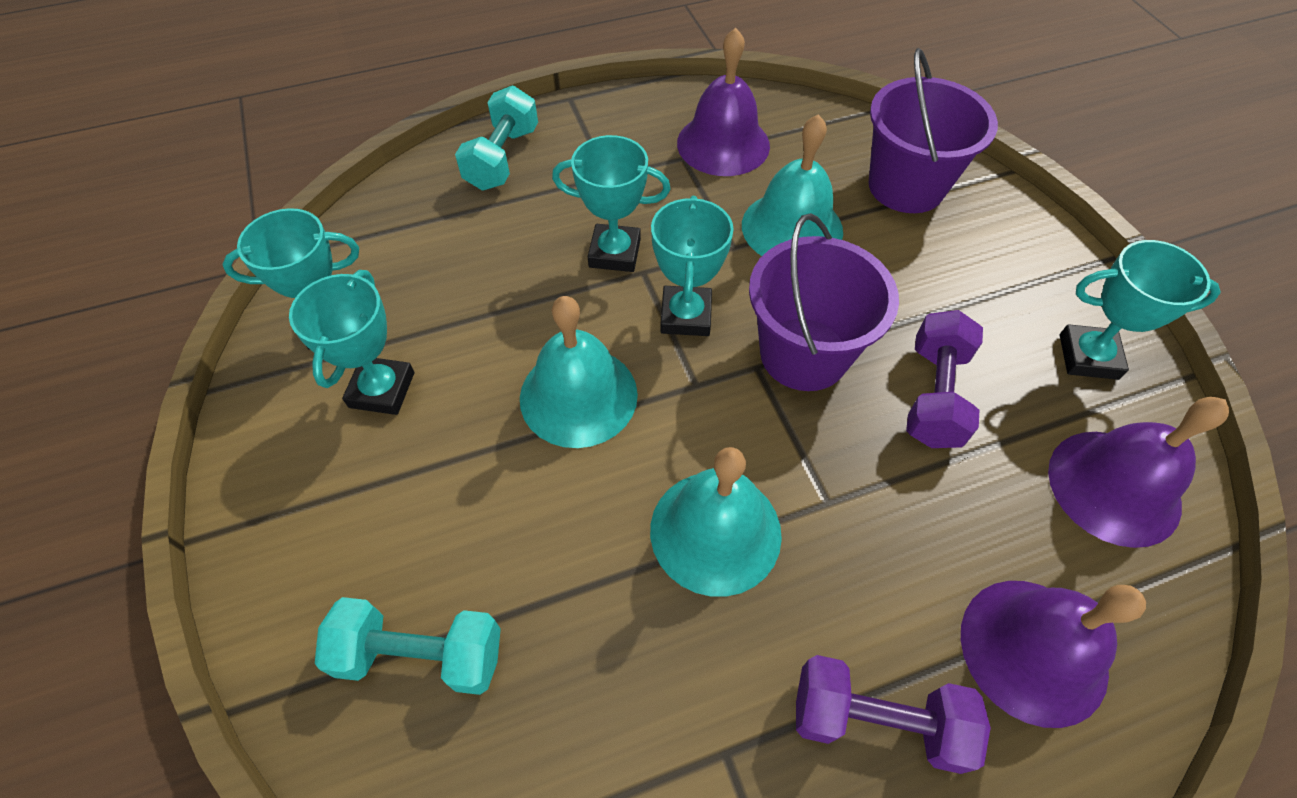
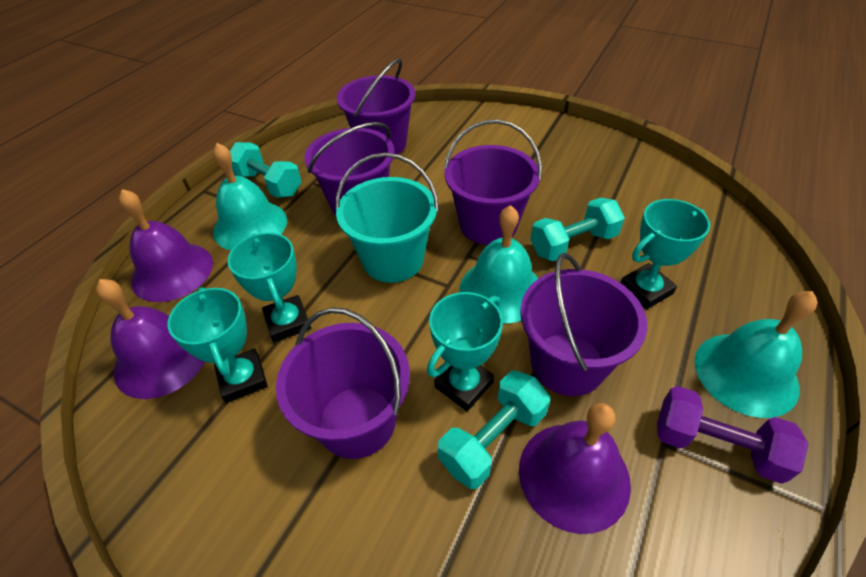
purple bucket: [749,213,899,391] [869,48,998,213] = 2 -> [276,307,410,459] [304,122,395,216] [337,58,415,154] [444,119,542,245] [520,253,647,396] = 5
purple dumbbell: [796,655,991,774] [906,310,983,448] = 2 -> [657,386,809,484] = 1
turquoise bucket: none = 0 -> [335,153,439,283] = 1
turquoise dumbbell: [315,597,501,695] [455,86,538,191] = 2 -> [230,142,302,198] [438,371,550,489] [530,198,625,261] = 3
turquoise trophy: [223,208,359,350] [289,270,414,415] [552,135,671,272] [651,196,734,336] [1060,240,1221,380] = 5 -> [168,287,268,403] [228,232,311,342] [427,292,503,411] [620,199,710,309] = 4

